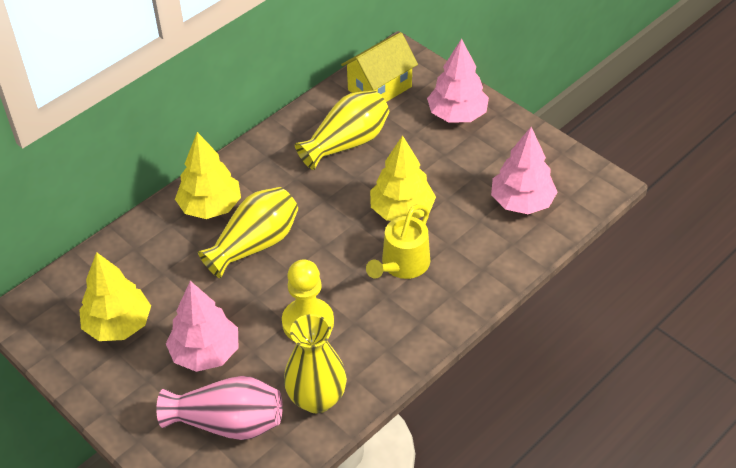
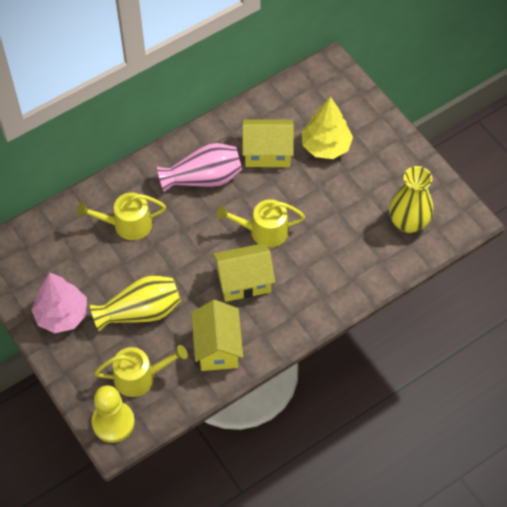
pink tree: [166,281,238,372] [427,38,489,122] [491,127,557,214] = 3 -> [31,273,87,333] = 1
yellow house: [341,32,418,102] = 1 -> [191,300,243,371] [213,243,275,302] [242,120,294,167] = 3
yellow tree: [79,252,151,341] [175,132,241,219] [370,135,436,221] = 3 -> [302,97,353,159] = 1
yellow vase: [198,187,298,278] [284,314,347,413] [295,90,389,170] = 3 -> [90,275,181,332] [389,166,433,233] = 2
yellow watering can: [366,204,430,279] = 1 -> [77,192,166,240] [94,345,188,397] [217,199,305,247] = 3

